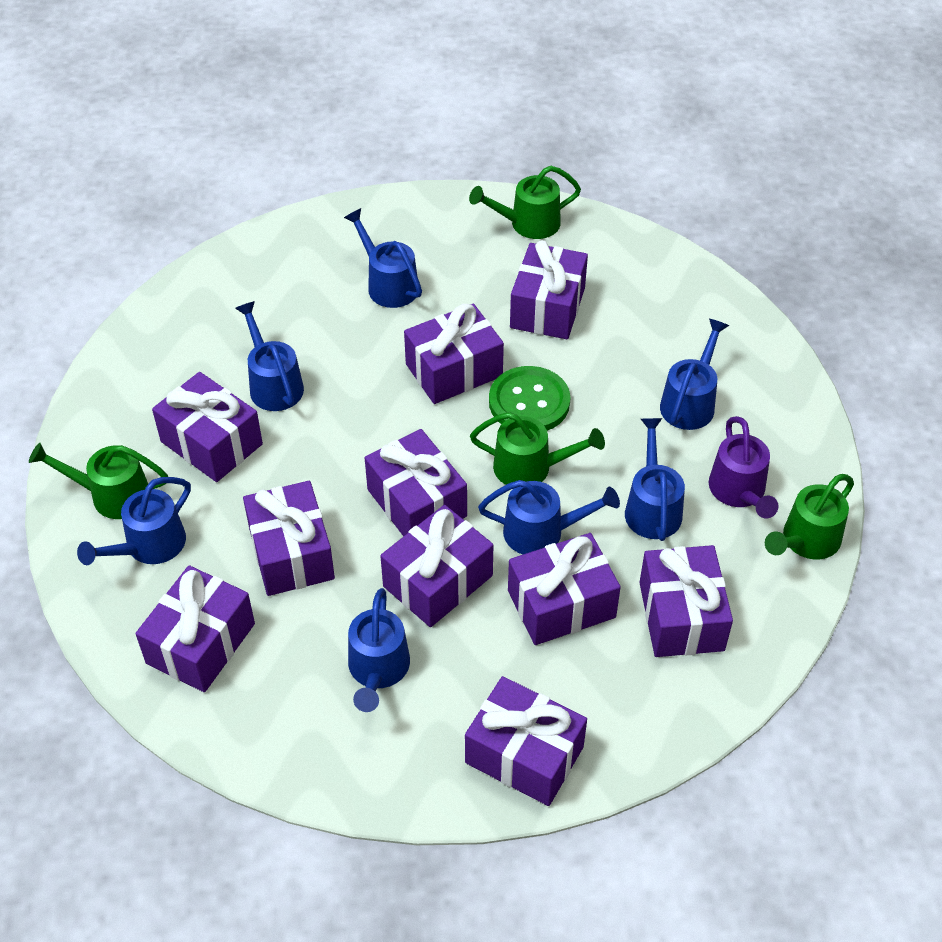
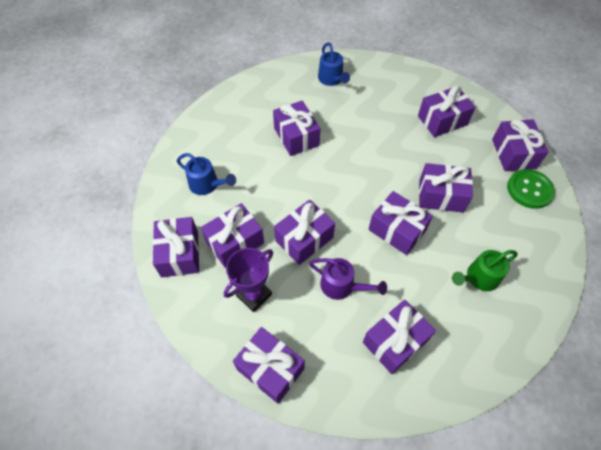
blue watering can: [77,477,191,565] [235,301,304,411] [344,208,422,308] [348,588,410,712] [478,480,620,554] [625,418,685,541] [660,319,729,430] = 7 -> [177,153,236,195] [318,42,350,86] = 2
green watering can: [29,443,168,519] [469,166,581,239] [470,412,605,485] [765,474,854,559] = 4 -> [452,250,518,291] = 1
purple trophy: none = 0 -> [224,248,273,312] = 1

